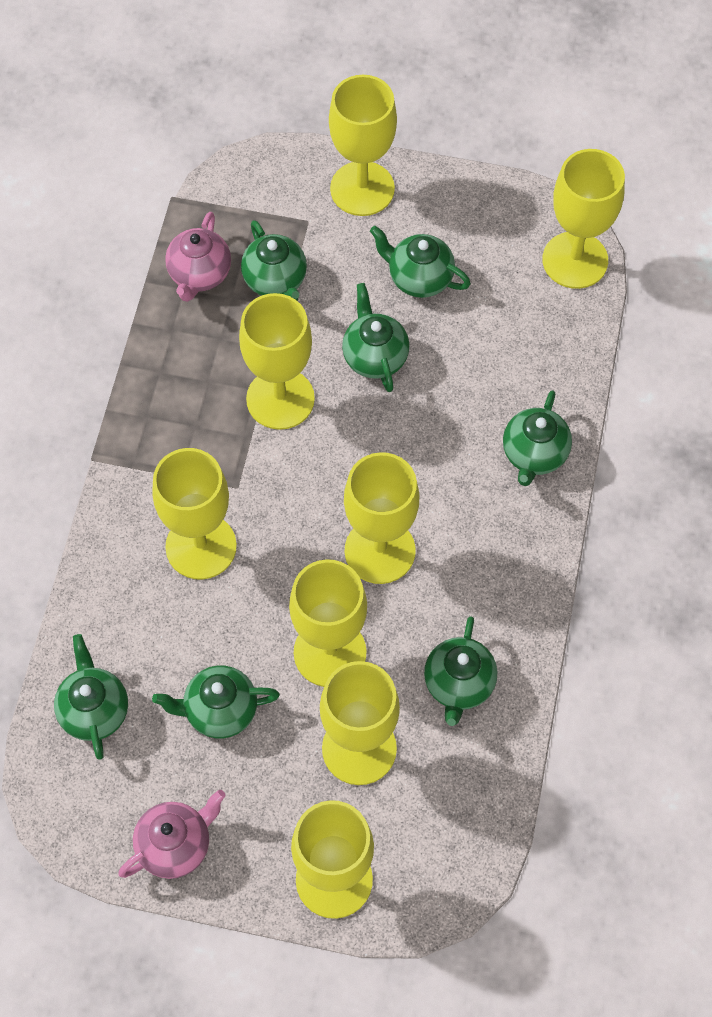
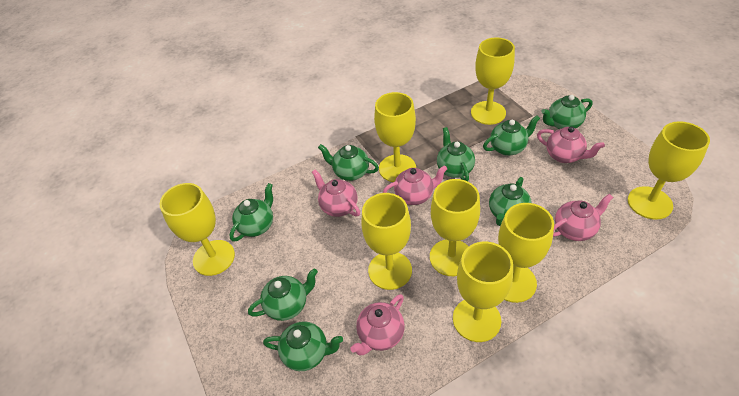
green teapot: [54,634,128,760] [152,665,280,738] [241,220,307,301] [342,283,409,392] [370,226,471,298] [424,616,497,726] [503,390,572,486] = 7 -> [229,183,273,242] [248,268,318,321] [263,321,343,371] [318,144,379,181] [437,127,475,181] [483,115,540,156] [489,177,532,226] [541,95,593,129] = 8
pink teapot: [118,790,226,879] [165,212,231,302] = 2 -> [312,169,360,217] [350,294,405,355] [383,165,447,205] [537,126,605,163] [553,194,613,241] = 5

